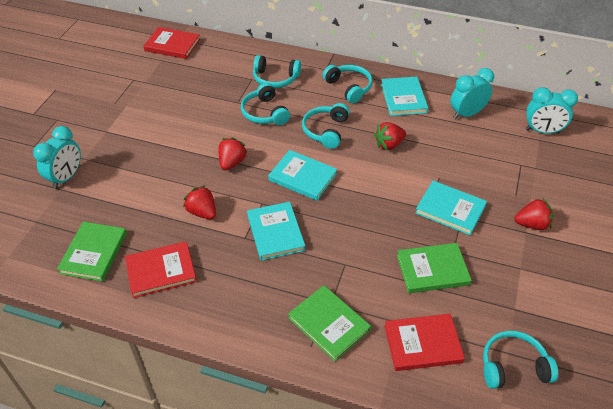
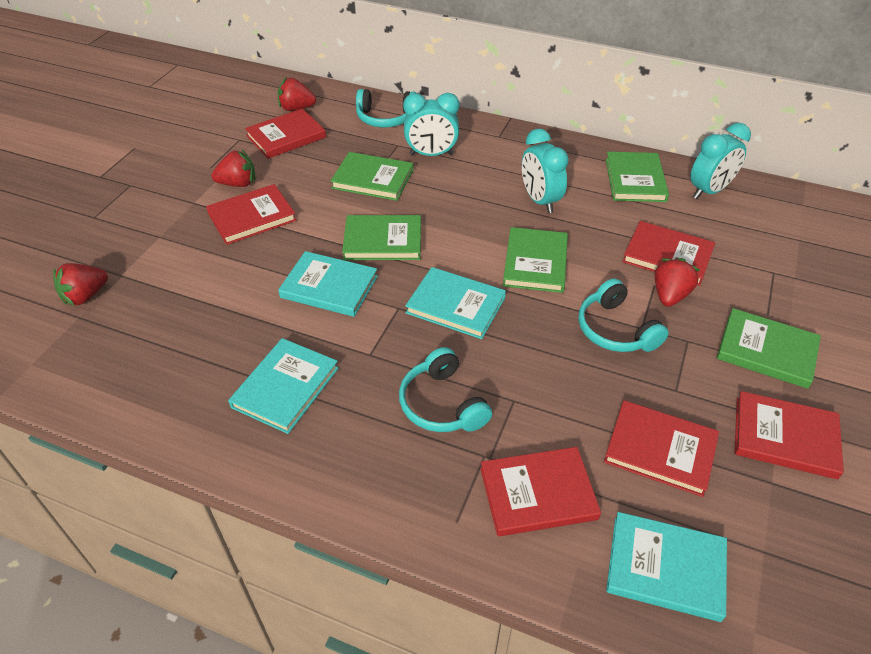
green book: [57,222,127,282] [288,285,371,362] [397,243,472,293] = 3 -> [330,152,413,201] [342,215,421,260] [503,227,568,293] [606,152,669,202] [717,308,821,389] = 5
red book: [125,241,197,298] [144,27,200,59] [384,314,465,371] = 3 -> [206,184,296,245] [245,108,326,159] [480,447,601,536] [604,400,719,497] [622,221,715,286] [735,391,844,479] = 6
turquoise headphones: [241,83,290,125] [253,55,301,88] [302,103,350,149] [323,65,373,103] [483,331,558,389] = 5 -> [356,89,416,127] [399,347,492,432] [578,279,669,352] = 3

